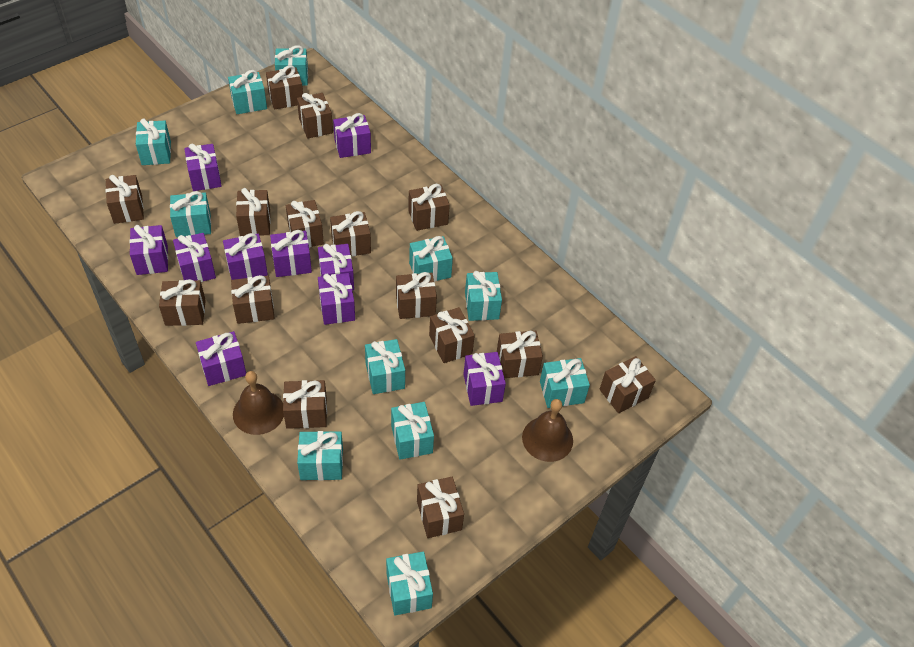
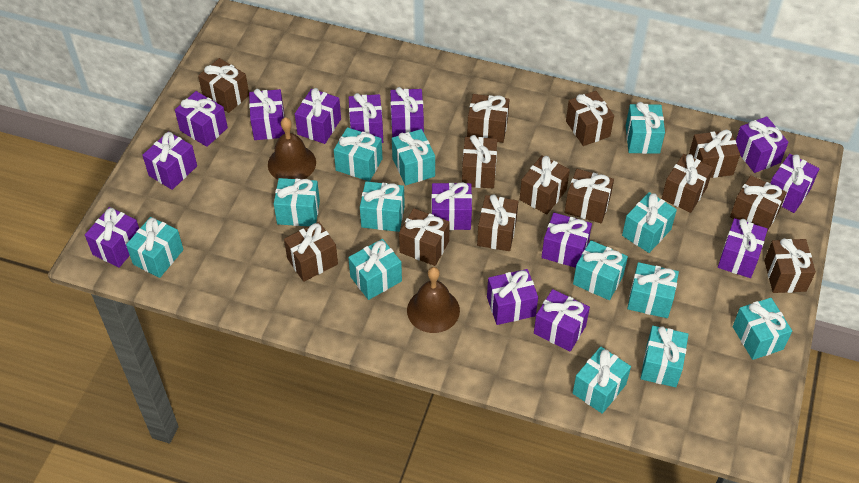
brown gift: [106,175,144,224] [159,279,206,326] [231,275,275,324] [236,188,271,236] [266,65,303,109] [283,380,327,429] [286,200,324,247] [297,93,333,139] [330,211,371,256] [396,272,437,319] [408,184,450,231] [417,477,464,538] [429,307,475,363] [497,331,543,378] [599,356,656,413] = 15 -> [198,58,249,113] [284,222,338,282] [399,208,450,266] [462,135,497,188] [467,94,510,143] [477,194,519,251] [519,155,570,214] [565,169,614,223] [566,91,614,146] [662,154,713,213] [689,130,740,178] [730,175,787,231] [764,238,816,293] = 13
purple gift: [129,225,168,275] [173,233,216,282] [184,144,222,191] [196,331,246,386] [223,233,268,280] [270,230,312,277] [318,244,354,290] [318,273,355,325] [333,113,371,158] [463,352,506,406] = 10 -> [85,207,139,268] [142,131,197,190] [175,91,228,147] [249,89,285,140] [295,88,341,144] [349,93,383,143] [390,87,424,137] [431,182,472,230] [487,269,538,325] [534,289,590,352] [541,213,592,268] [718,218,768,278] [736,116,788,173] [770,154,819,213] = 14
turquoise gift: [136,119,171,165] [170,191,211,237] [228,70,267,114] [275,45,308,86] [297,431,343,480] [365,339,405,394] [386,551,433,615] [391,402,434,460] [409,236,453,282] [465,271,502,321] [540,358,590,408] = 11 -> [126,217,184,278] [274,178,320,226] [334,127,383,182] [348,239,402,300] [360,181,405,232] [392,129,435,185] [573,240,628,300] [573,346,631,414] [622,192,677,253] [626,102,665,154] [627,262,679,318] [640,326,689,387] [733,298,792,360] = 13

